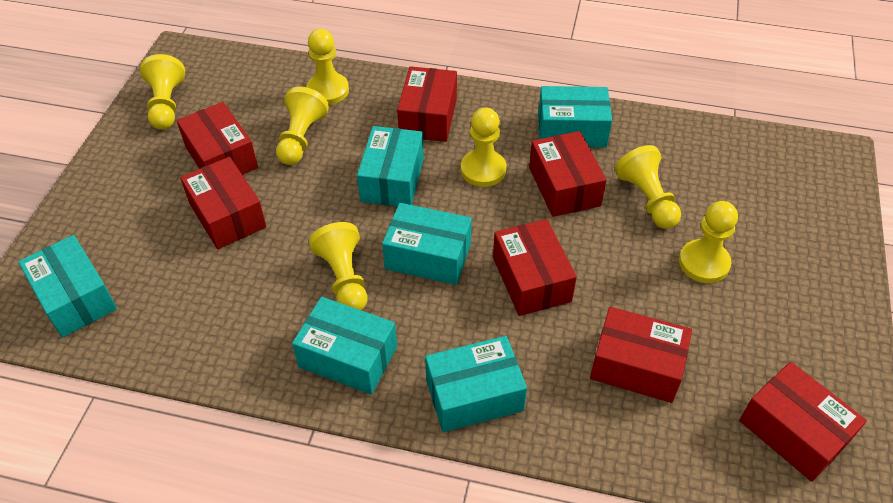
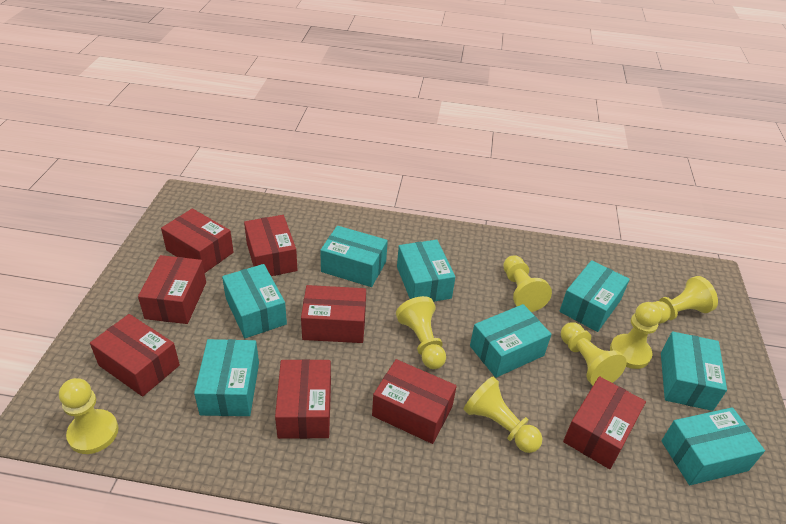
red box: [177,102,258,175] [180,157,266,249] [397,66,457,142] [493,219,577,316] [529,131,607,217] [590,307,692,403] [739,362,867,482] = 7 -> [90,314,180,397] [138,255,206,324] [161,208,234,273] [244,215,298,276] [275,359,331,439] [301,285,366,343] [372,359,457,444] [563,376,646,469] = 8
turquoise box: [18,235,117,338] [292,297,397,395] [357,126,424,207] [382,203,472,285] [425,336,527,432] [538,86,612,148] = 6 -> [194,339,259,416] [222,264,287,338] [320,226,388,287] [397,240,455,302] [470,304,552,378] [560,260,630,332] [661,331,727,411] [661,407,765,485] = 8

